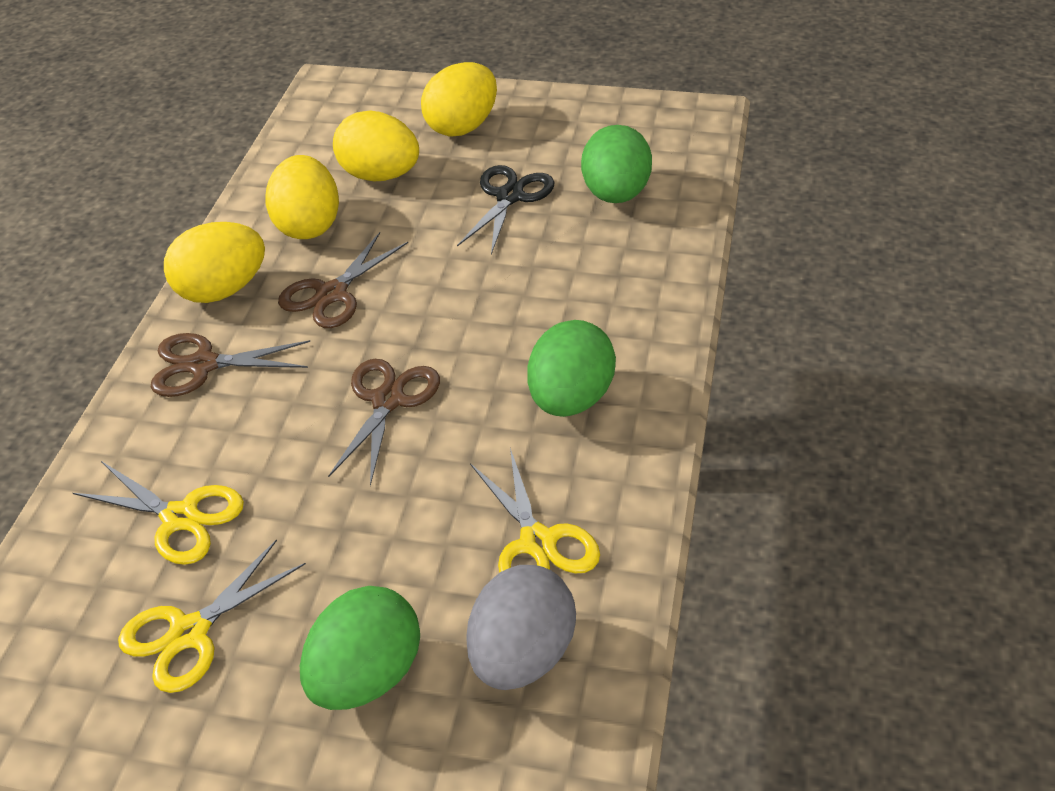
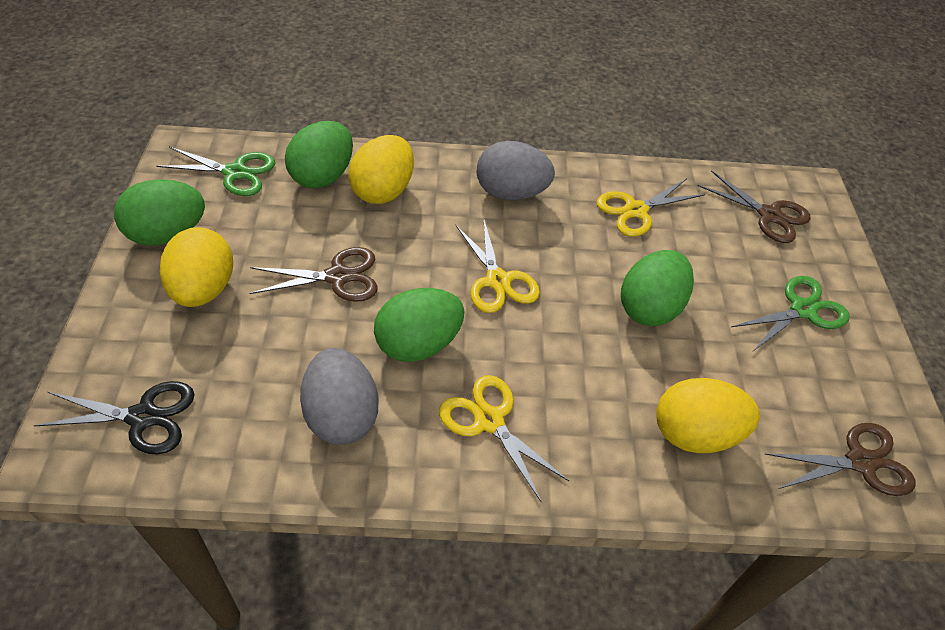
green egg: [300,586,420,710] [528,320,616,417] [581,125,652,203] = 3 -> [114,179,205,246] [285,121,353,189] [374,288,464,362] [621,250,694,326] = 4
green scissors: none = 0 -> [156,147,275,196] [731,276,850,351] = 2
grey egg: [466,565,576,690] = 1 -> [300,348,378,445] [477,141,555,200] = 2
yellow egg: [164,222,265,303] [265,155,339,239] [333,110,419,181] [421,62,497,137] = 4 -> [160,227,233,307] [348,135,414,204] [656,378,760,453] = 3

